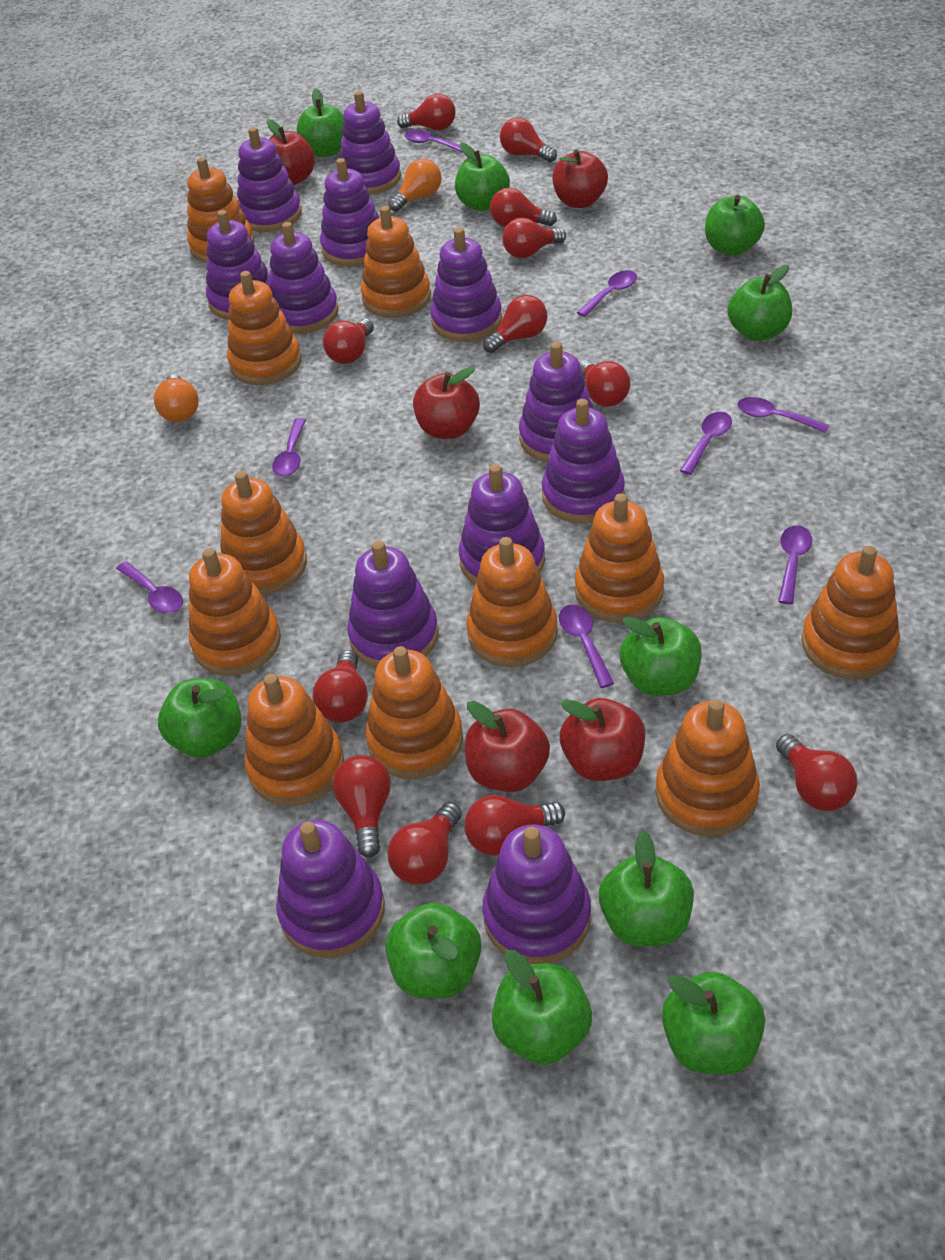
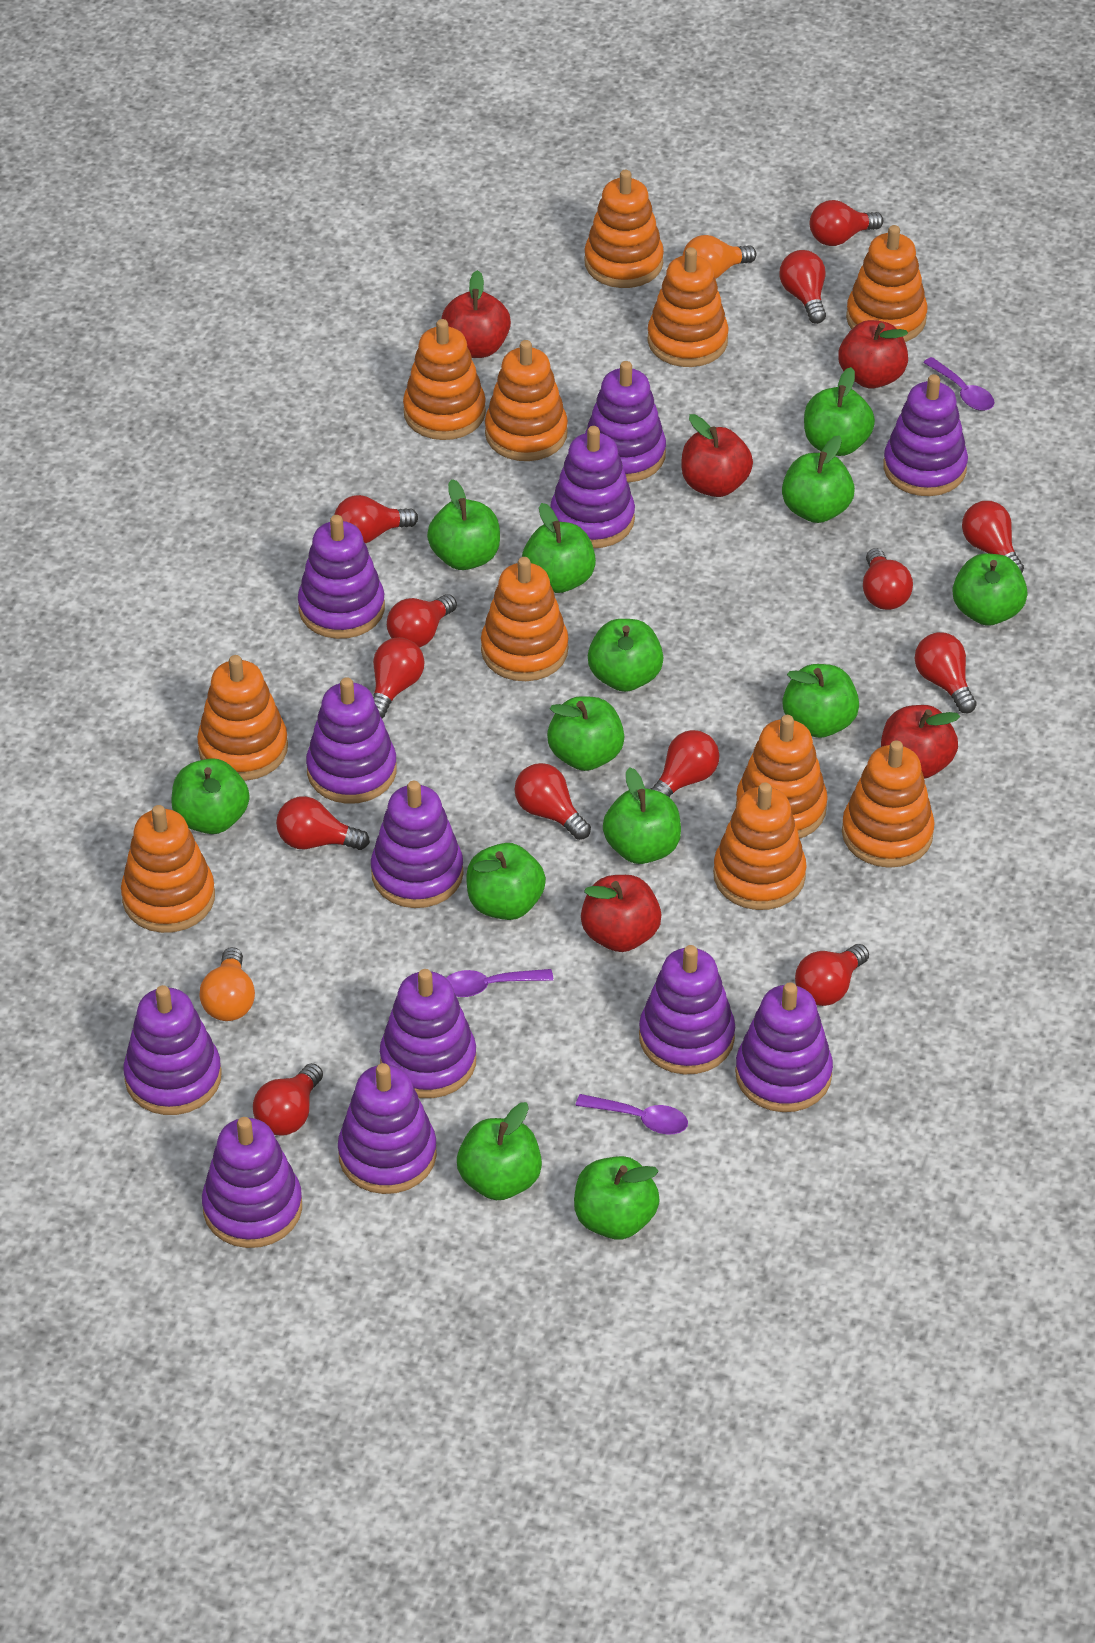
green apple: [158,678,241,758] [297,89,345,157] [385,903,481,998] [455,143,510,211] [492,950,592,1065] [599,830,694,947] [620,617,702,696] [662,971,765,1075] [705,195,765,256] [727,265,792,341] = 10 -> [171,758,249,834] [427,479,500,570] [457,1102,542,1200] [466,843,546,920] [522,503,596,593] [547,696,625,771] [574,1156,660,1240] [588,619,664,692] [603,767,681,864] [782,435,855,523] [783,664,859,738] [804,367,875,456] [952,554,1027,626] = 13
purple spoon: [116,561,183,613] [272,418,306,477] [404,130,463,153] [559,605,614,688] [577,270,637,317] [680,412,732,475] [737,397,830,433] [778,525,812,604] = 8 -> [446,969,553,997] [576,1094,688,1134] [923,357,995,411] = 3
red light bulb: [313,650,368,723] [323,319,374,364] [332,755,391,858] [387,802,462,885] [397,94,455,130] [464,795,565,856] [483,295,547,353] [490,188,557,227] [500,117,557,162] [502,217,566,258] [580,360,630,407] [776,734,857,811] = 12 -> [253,1063,323,1136] [276,796,370,850] [334,495,418,543] [373,637,424,718] [387,594,457,648] [514,763,591,840] [651,730,719,797] [779,250,826,324] [795,944,869,1006] [810,200,883,246] [863,548,913,610] [915,632,977,713] [962,501,1024,572] = 13

